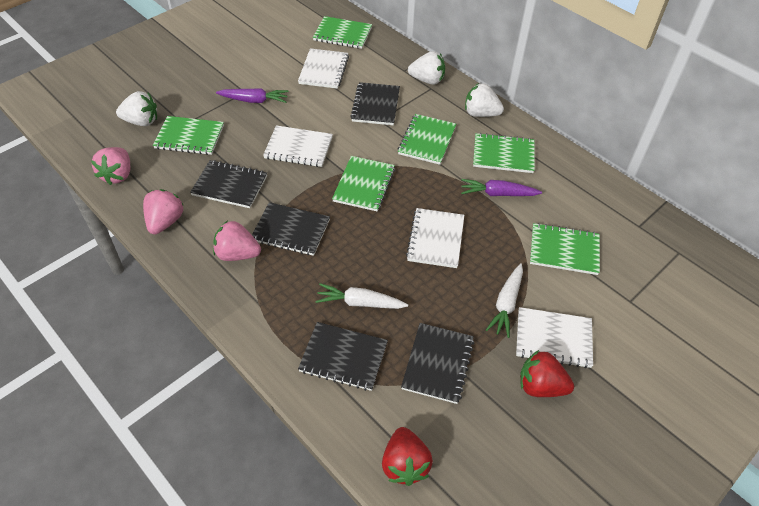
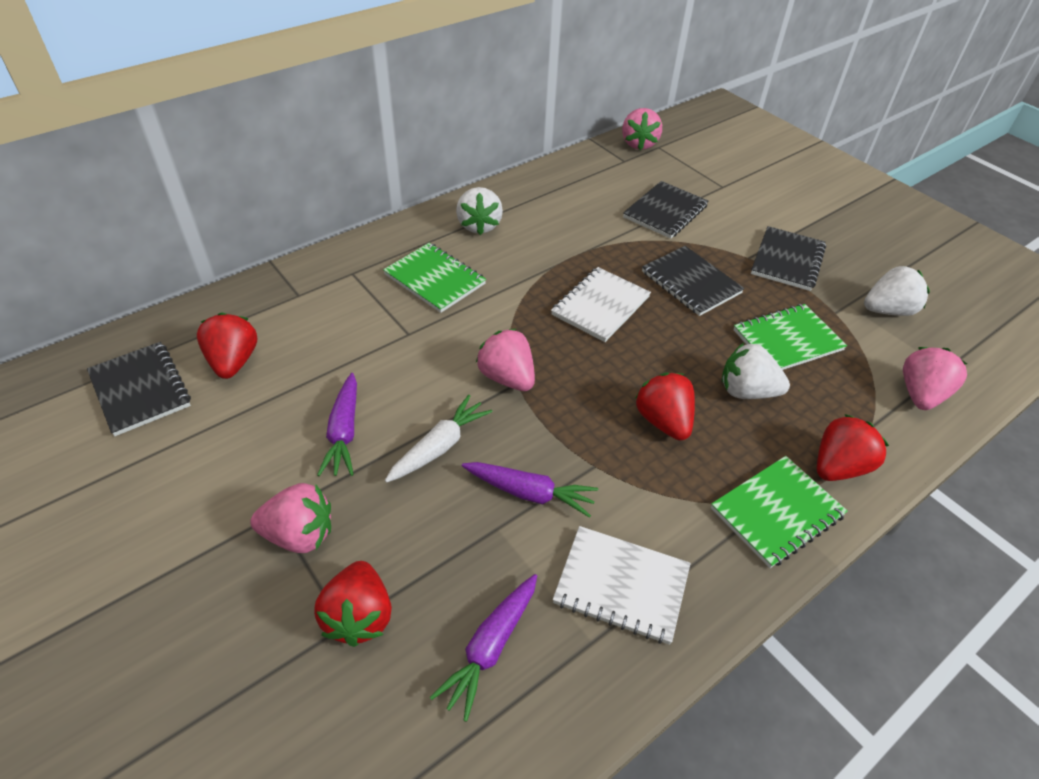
black notebook: [190,160,267,208] [252,202,330,256] [298,322,388,391] [350,82,400,125] [401,323,474,404] = 5 -> [87,342,191,436] [623,181,708,239] [642,246,745,316] [751,226,826,291] = 4
green notebook: [153,116,224,155] [313,16,372,49] [332,156,395,211] [398,114,456,165] [473,133,535,173] [530,223,600,275] = 6 -> [383,243,486,313] [711,456,847,568] [733,304,847,370] = 3
pink strawberry: [91,147,130,185] [143,189,184,234] [213,221,261,261] = 3 -> [250,483,331,553] [476,329,535,391] [622,108,662,150] [903,347,967,410] = 4
purple carrot: [216,88,289,103] [461,179,542,196] = 2 -> [317,373,357,476] [430,574,537,722] [462,462,598,518] = 3
red strawberry: [382,427,433,486] [520,350,574,397] = 2 -> [197,312,257,379] [314,561,392,647] [635,372,695,440] [817,414,889,481] = 4
white carrot: [315,283,408,309] [486,263,523,338] = 2 -> [385,395,493,483] = 1
white notebook: [263,125,333,167] [298,48,349,89] [406,208,464,268] [516,307,593,368] = 4 -> [551,267,651,342] [553,526,691,645] = 2

